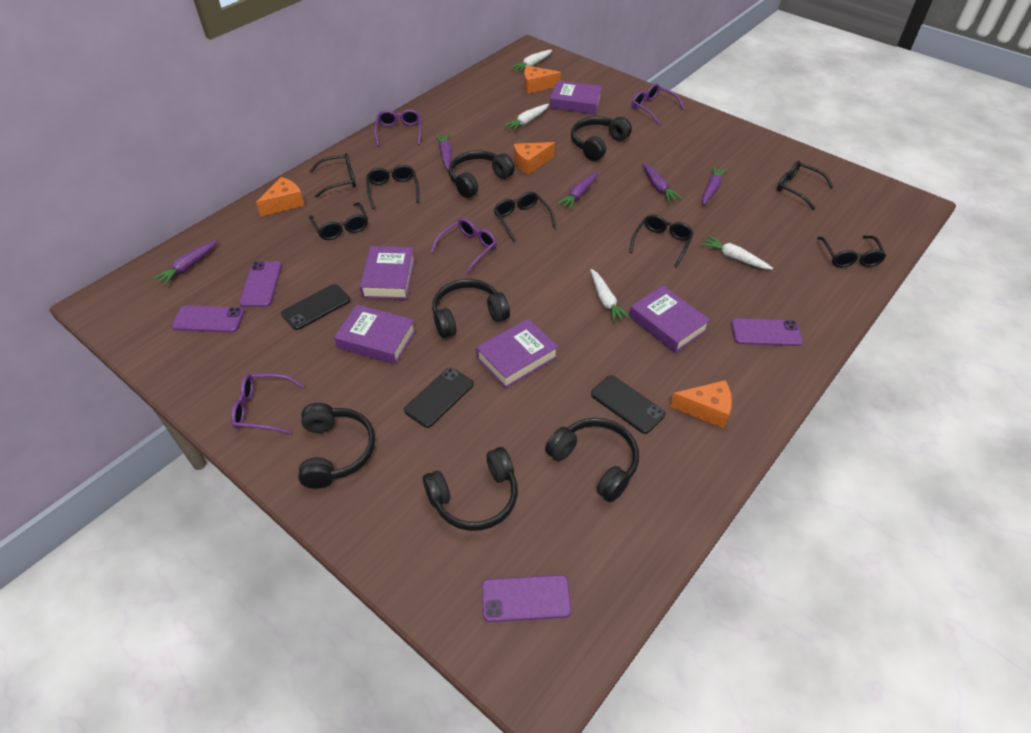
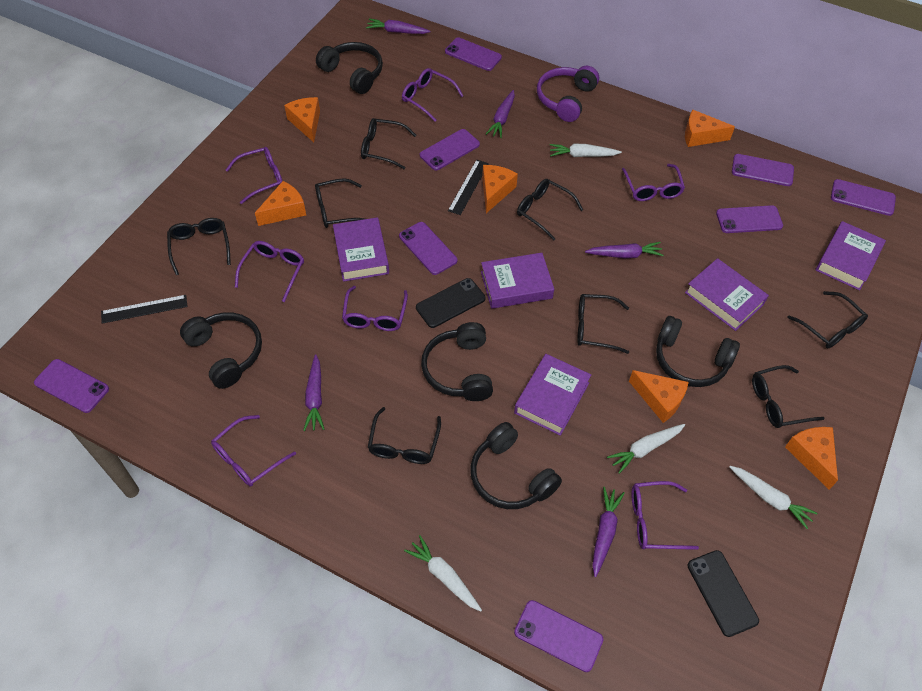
black glasses: [309,153,356,198] [309,202,368,240] [366,165,419,209] [494,192,556,242] [629,214,694,268] [777,161,833,210] [817,236,886,267] = 7 -> [167,218,231,275] [315,178,365,228] [361,118,416,169] [368,407,441,464] [517,179,583,240] [577,294,629,354] [752,365,825,428] [787,291,868,348] = 8
black headphones: [298,403,375,489] [423,447,518,531] [432,279,510,338] [449,150,515,198] [545,418,639,502] [571,116,632,161] = 6 -> [180,312,262,389] [316,42,383,94] [421,322,493,401] [470,422,562,509] [656,316,740,387] = 5
black phone: [281,284,350,330] [404,368,473,428] [591,375,665,434] = 3 -> [416,278,486,328] [687,550,759,637] = 2
black ruler: none = 0 -> [101,295,188,324] [448,160,489,215] = 2
orange cheese: [256,177,305,216] [514,142,555,175] [524,66,561,94] [670,380,732,428] = 4 -> [255,181,306,226] [284,97,320,142] [482,165,518,213] [629,370,689,423] [685,110,735,147] [785,427,838,490] = 6
purple glasses: [231,374,304,434] [374,109,422,146] [431,218,497,273] [632,83,685,125] = 4 -> [211,415,296,487] [226,147,282,204] [235,241,304,302] [342,286,408,331] [402,68,463,122] [622,164,685,201] [632,481,699,550] = 7
purple headphones: none = 0 -> [537,66,599,122] = 1
purple phone: [172,305,244,333] [239,261,282,307] [482,575,571,622] [731,318,803,346] = 4 -> [34,359,109,413] [399,222,458,275] [420,129,480,170] [445,37,502,71] [514,600,604,672] [716,205,783,233] [732,154,794,186] [831,179,896,216] = 8

